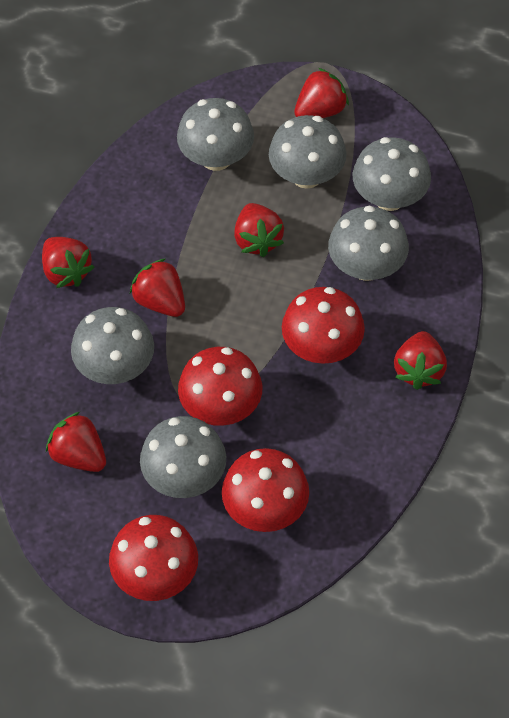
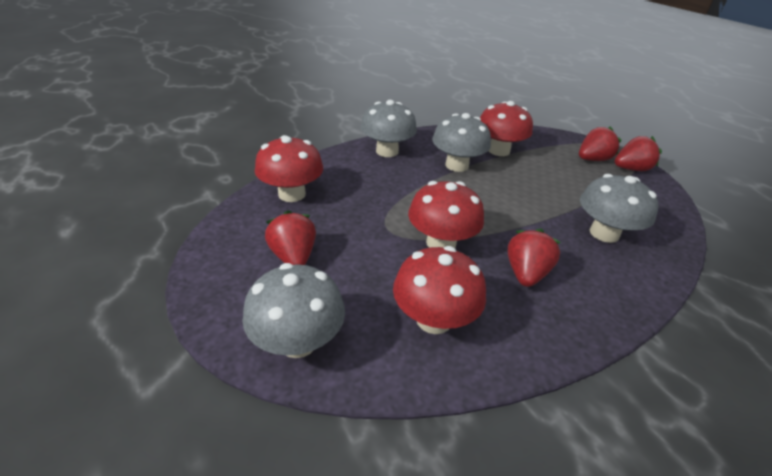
grey mushroom: [71,307,154,384] [140,416,226,498] [177,98,254,171] [269,115,347,189] [328,205,409,281] [353,137,431,211] = 6 -> [242,263,345,358] [361,100,417,157] [432,113,491,172] [580,174,658,243] = 4
red strawberry: [42,237,94,288] [46,411,106,472] [130,258,185,317] [234,203,284,257] [294,68,349,118] [394,331,447,390] = 6 -> [265,211,316,265] [508,229,561,287] [579,126,622,161] [614,136,662,171] = 4

